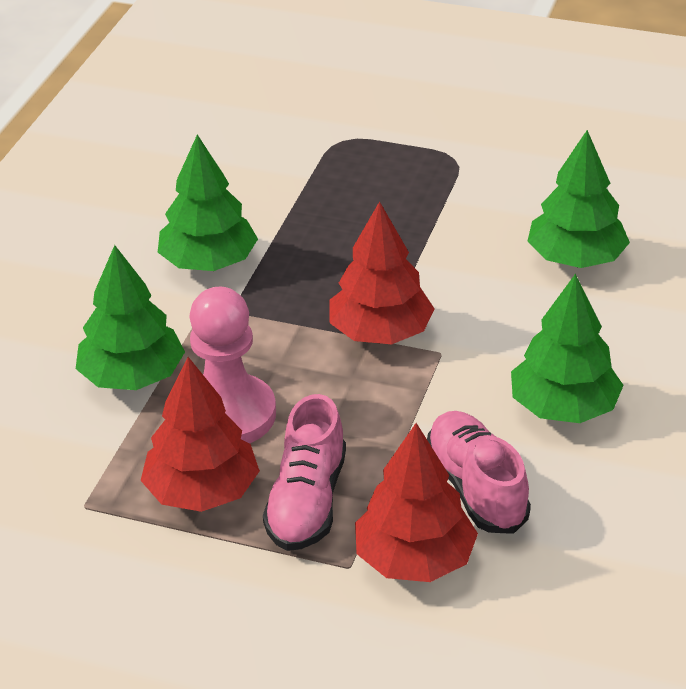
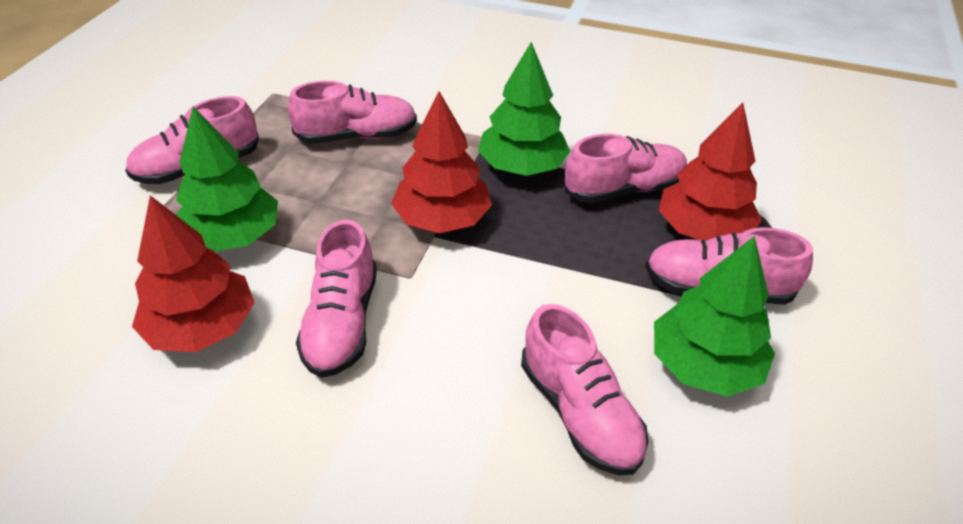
green tree: [76,245,185,390] [158,135,258,271] [511,274,623,423] [527,130,630,268] = 4 -> [176,106,278,251] [478,42,571,176] [654,236,775,397] = 3
pink pawn: [189,287,276,443] = 1 -> none = 0
pink shoe: [263,394,346,551] [427,411,531,534] = 2 -> [125,96,259,184] [288,81,417,144] [296,220,377,378] [521,304,648,475] [565,134,687,203] [645,227,813,305] = 6

